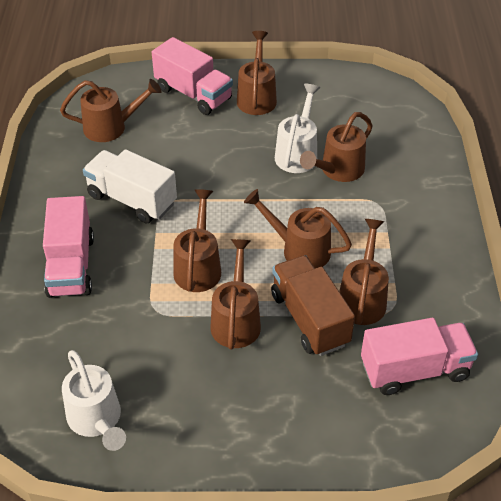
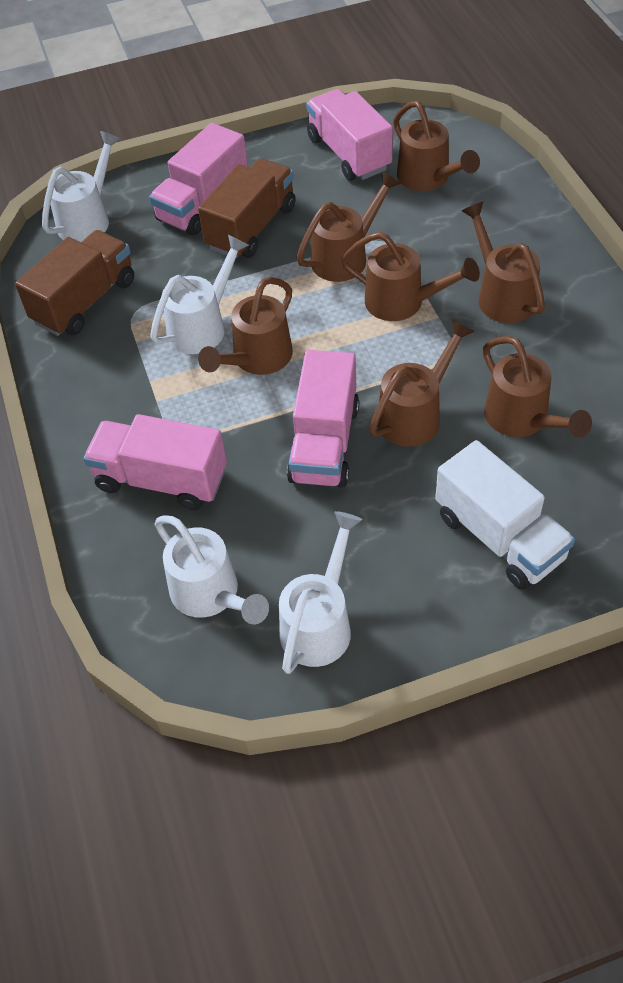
brown truck: [271,255,355,356] = 1 -> [15,230,134,336] [198,159,296,258] = 2
pink truck: [43,196,94,298] [152,37,233,115] [361,318,478,395] = 3 -> [83,414,227,510] [149,123,248,236] [287,350,359,488] [306,89,393,181] = 4
white watering can: [62,350,126,451] [275,84,320,173] = 2 -> [42,131,120,242] [150,235,249,354] [154,515,269,624] [279,511,362,674] = 4

